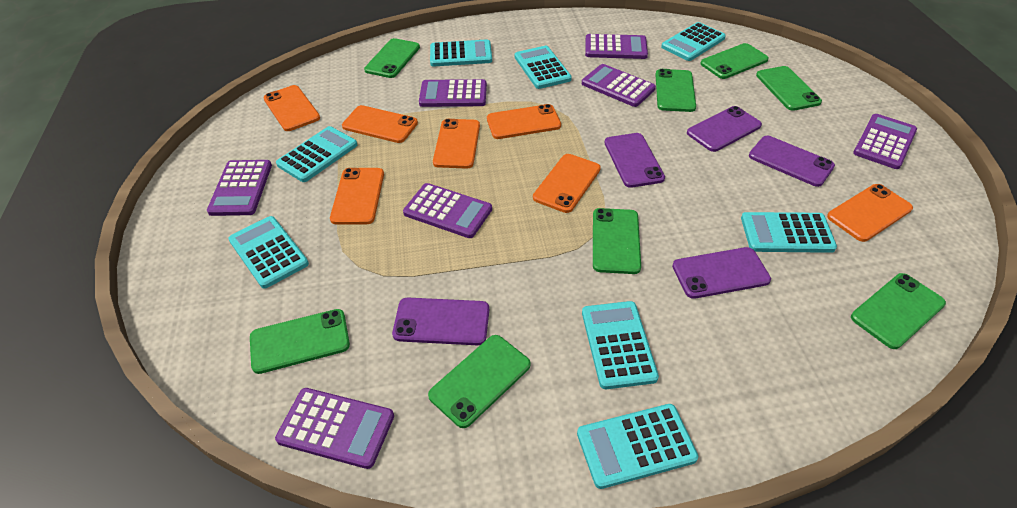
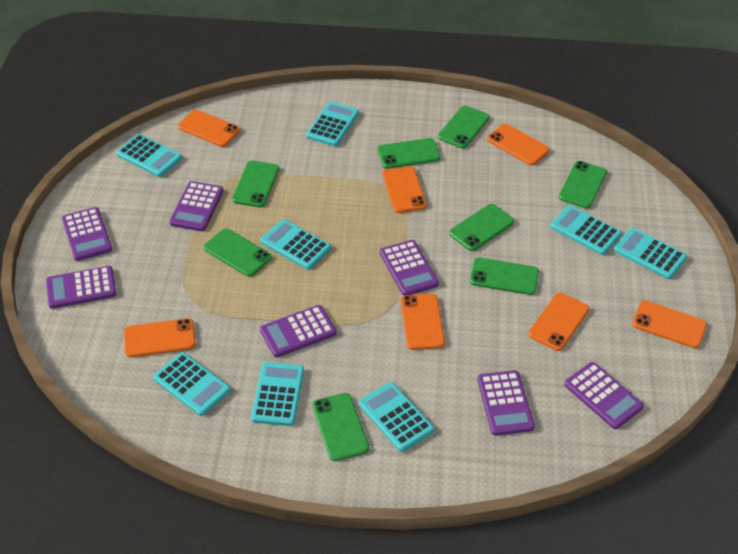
purple phone: [392,298,489,345] [604,133,665,188] [672,247,771,299] [687,106,762,152] [749,136,835,187] = 5 -> none = 0

